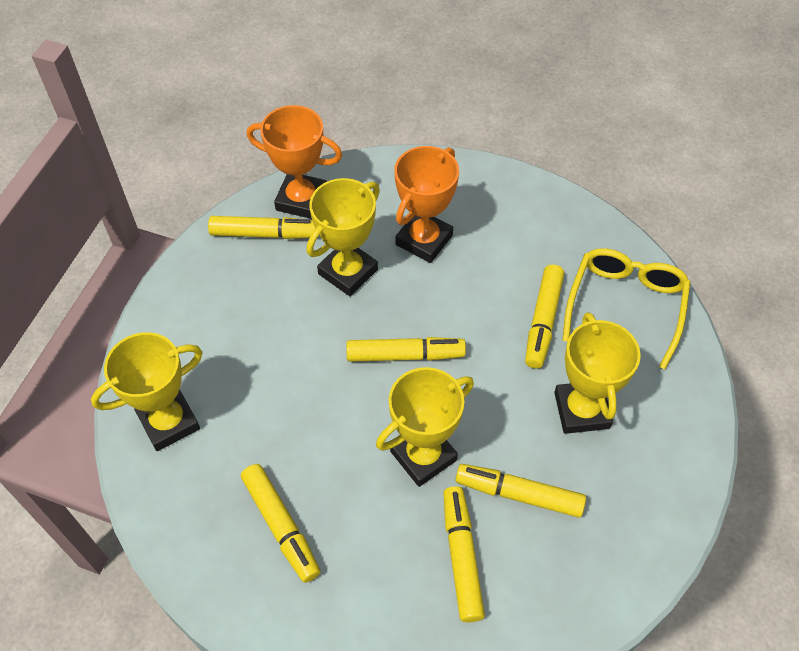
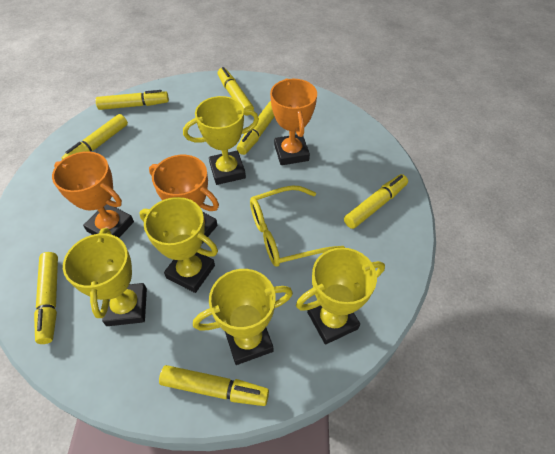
orange trophy: [247,105,342,219] [394,146,459,263] = 2 -> [52,151,134,238] [149,155,219,243] [270,78,317,165] = 3
yellow marker: [208,216,315,239] [241,464,320,583] [346,337,466,362] [443,486,485,622] [455,464,586,518] [525,265,564,368] = 6 -> [34,252,58,344] [61,114,128,160] [96,90,169,110] [159,365,269,406] [218,67,254,116] [237,101,275,155] [344,174,408,229] = 7
yellow trophy: [91,332,203,451] [307,178,380,296] [376,367,474,487] [554,312,641,434] = 4 -> [63,228,147,326] [139,197,218,293] [183,96,259,185] [193,269,293,365] [296,247,385,345] = 5

